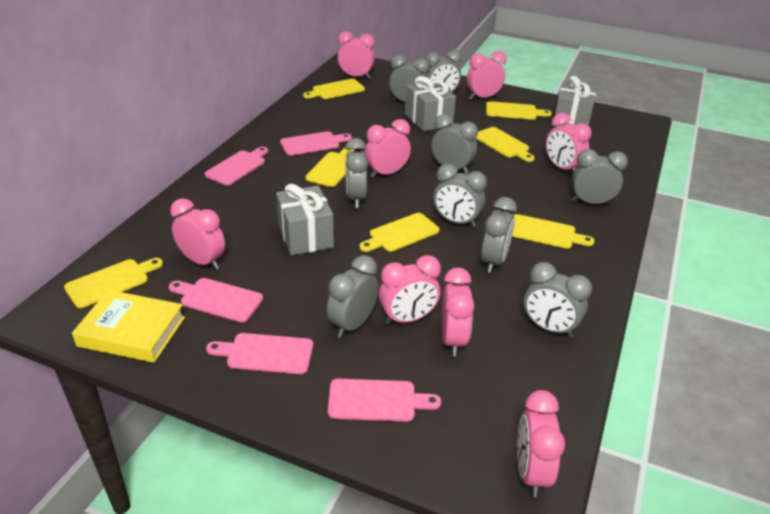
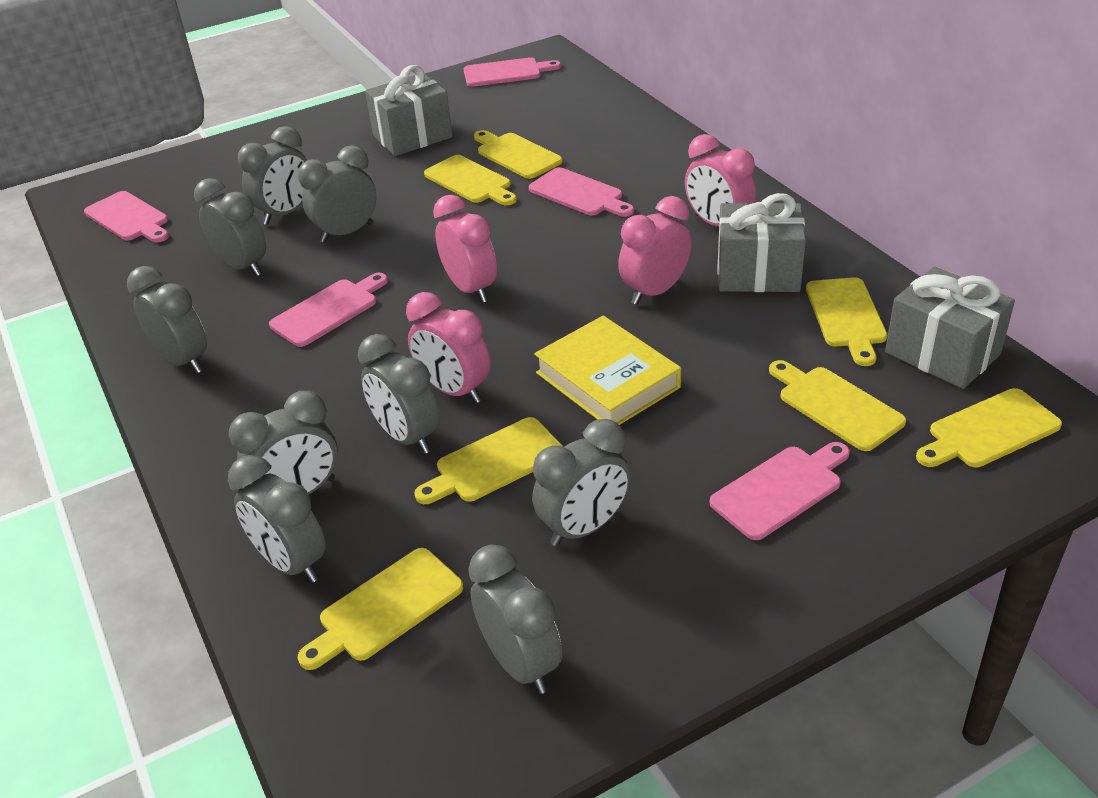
pink clock: [170,198,225,270] [338,31,375,79] [365,119,411,178] [379,255,441,325] [441,267,474,356] [467,51,506,100] [517,390,565,497] [546,113,592,174] = 8 -> [406,292,491,403] [433,195,497,303] [618,196,692,305] [685,134,756,227] = 4

